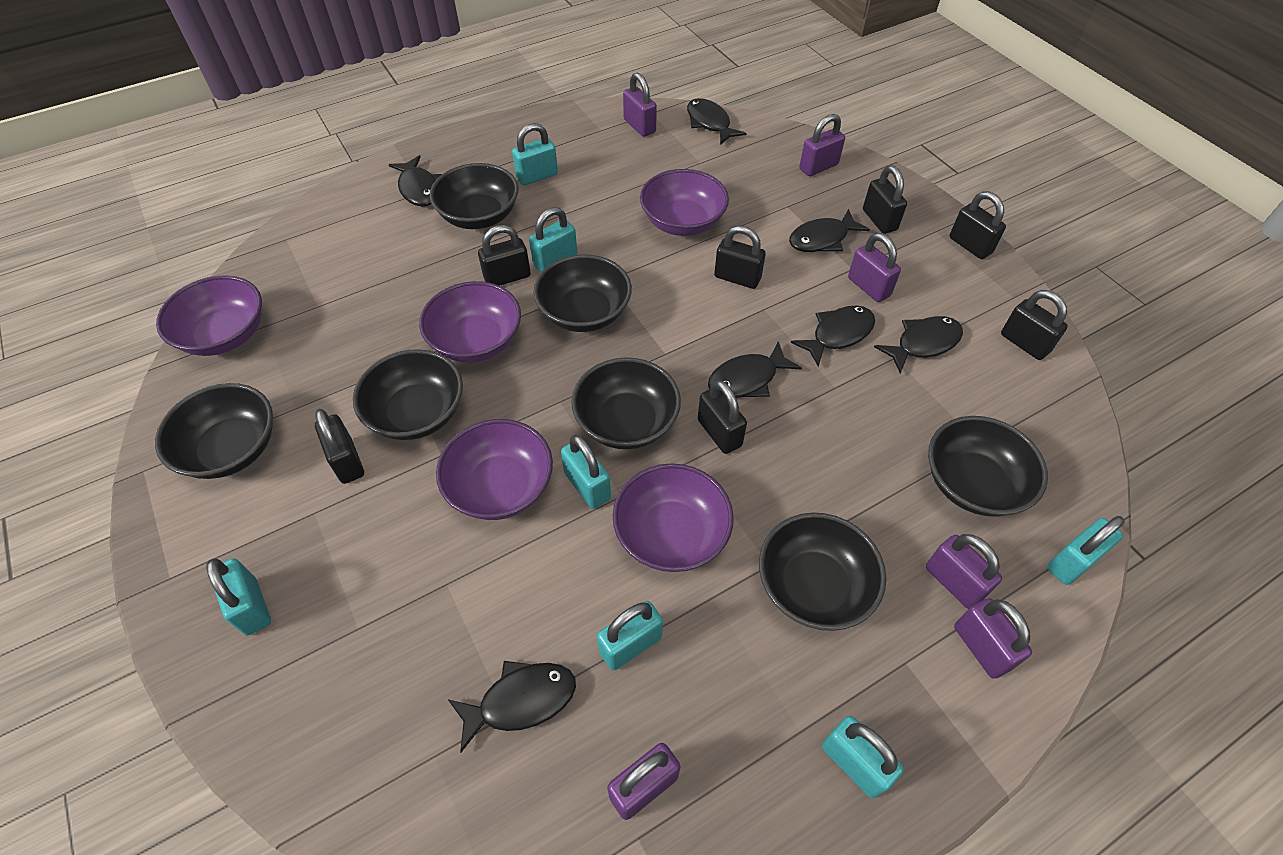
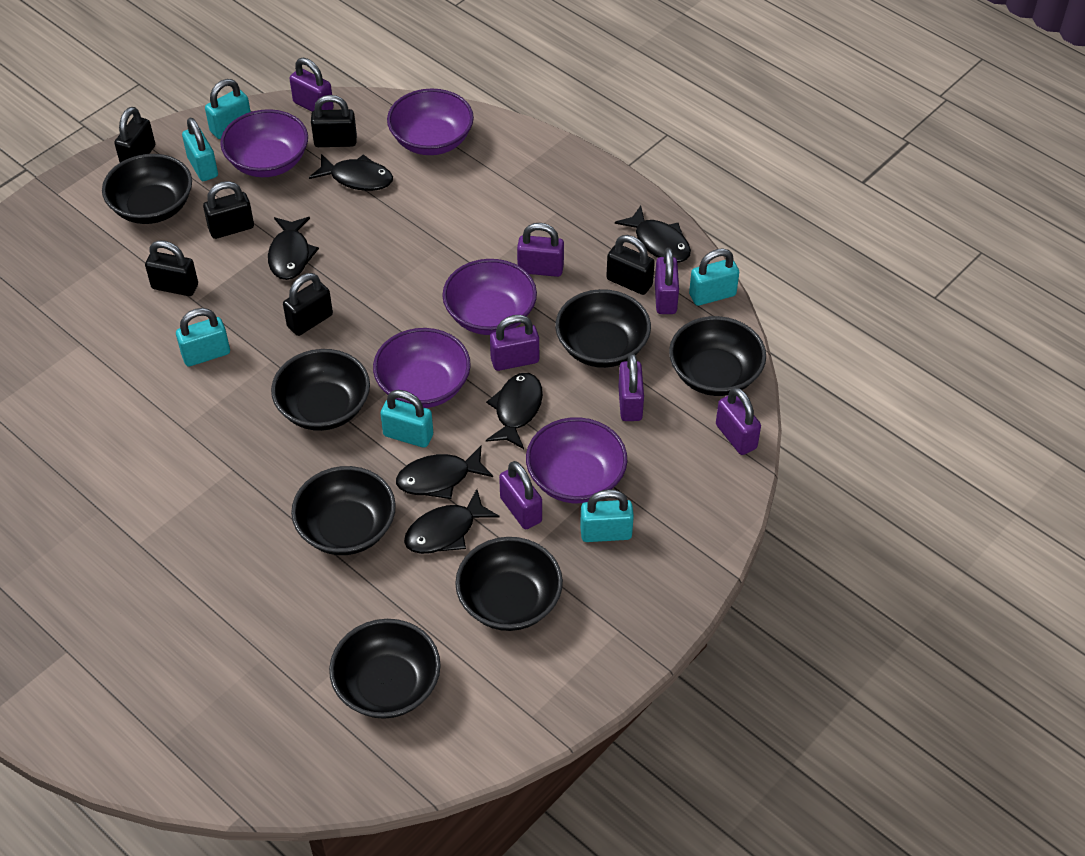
black fish: [389,155,442,206] [448,661,576,753] [687,98,746,145] [708,341,802,398] [789,209,870,252] [791,305,875,367] [874,316,963,373] = 7 -> [268,217,319,280] [309,154,393,191] [396,446,493,499] [404,489,499,554] [486,373,543,449] [615,206,691,263] = 6
black padlock: [315,409,364,484] [478,225,531,286] [698,380,747,454] [714,226,766,289] [863,165,907,234] [950,191,1006,259] [1001,290,1068,360] = 7 -> [114,107,155,163] [145,240,198,296] [203,181,254,239] [283,273,333,336] [311,95,357,147] [606,235,655,295] = 6
purple padlock: [607,743,680,820] [623,72,657,137] [799,114,845,176] [848,233,901,302] [926,534,1002,609] [954,598,1032,679] = 6 -> [289,58,334,112] [490,315,539,371] [499,461,542,529] [517,223,564,277] [618,353,644,421] [655,248,679,314] [716,387,761,455] = 7
turquoise padlock: [206,558,271,635] [512,123,558,186] [529,207,577,272] [561,435,611,509] [597,601,663,671] [822,716,904,798] [1047,516,1125,585] = 7 -> [176,308,230,367] [182,117,218,181] [205,79,251,139] [380,390,433,448] [580,490,634,542] [689,248,739,306] = 6

